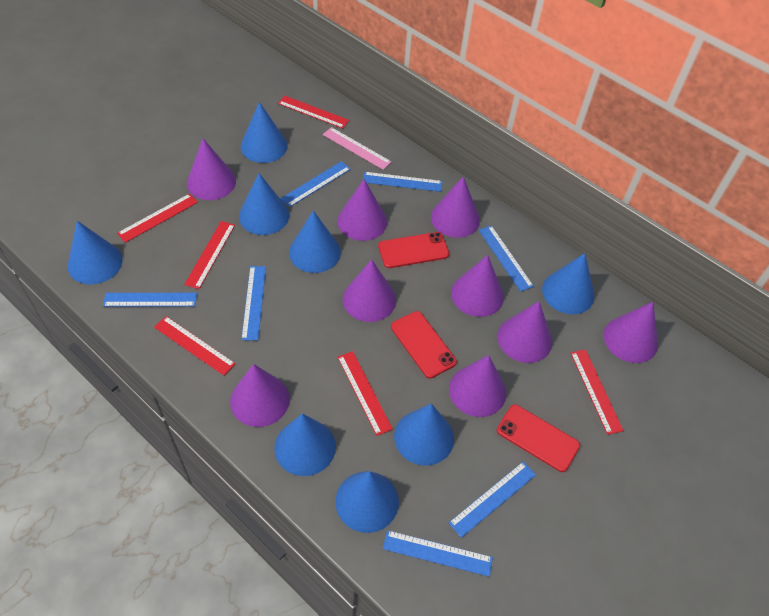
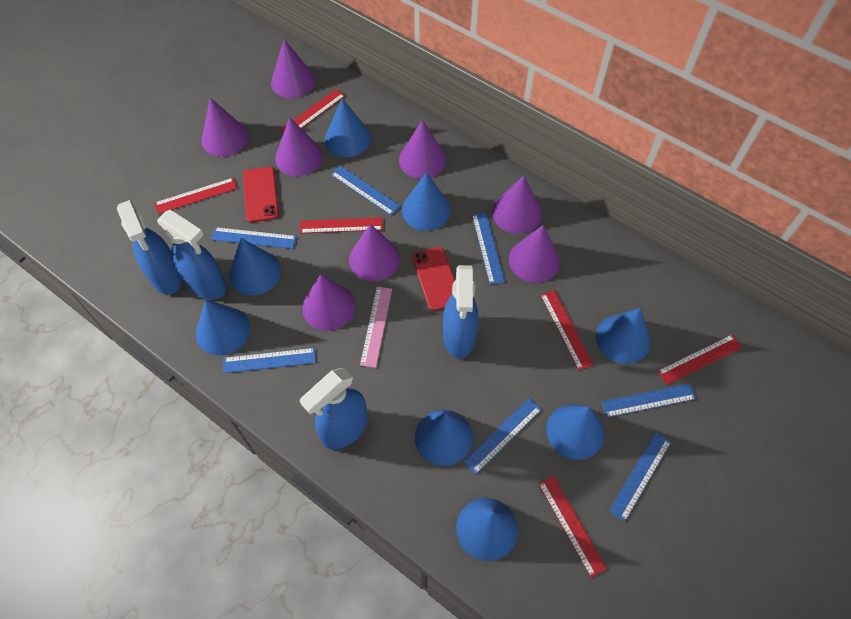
blue spray bottle: none = 0 -> [117,200,182,295] [157,210,227,300] [300,368,368,450] [443,265,478,358] = 4
purple cone: [187,139,236,200] [230,364,290,427] [337,179,387,241] [343,259,396,322] [431,176,480,238] [449,355,506,417] [451,255,504,317] [498,301,552,363] [604,302,658,363] = 9 -> [202,98,248,157] [271,39,315,98] [275,117,323,176] [302,274,355,331] [349,224,400,282] [399,120,446,179] [492,175,542,234] [509,225,560,283] = 8
red phone: [378,232,449,268] [391,311,457,378] [497,405,580,472] = 3 -> [243,167,279,222] [412,247,455,311] = 2

